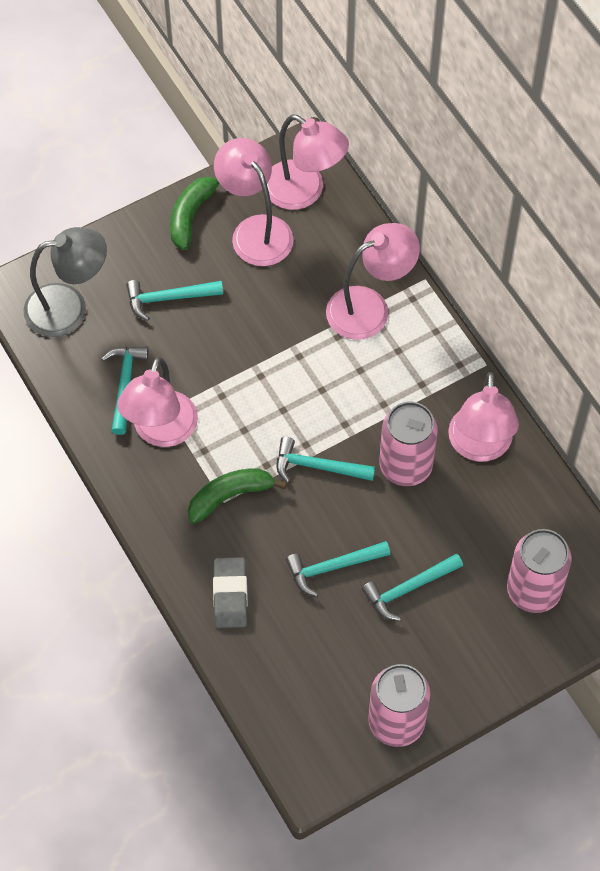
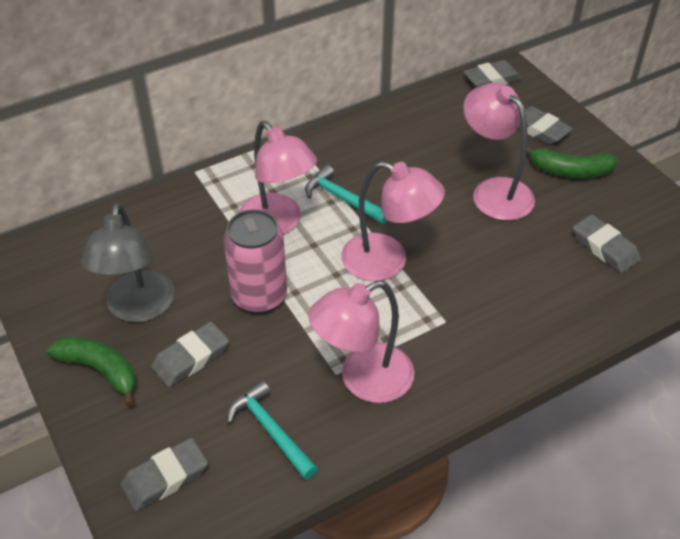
grey eraser: [213,557,248,628] = 1 -> [121,438,208,511] [151,322,229,387] [463,60,522,87] [518,106,573,145] [573,214,641,273] = 5
pink can: [368,664,430,747] [379,402,438,486] [507,529,572,613] = 3 -> [224,209,287,314] = 1
pink lamp: [117,357,198,447] [214,138,294,266] [267,114,349,210] [326,223,420,340] [448,372,519,462] = 5 -> [239,121,317,235] [308,280,415,403] [341,161,445,281] [463,83,535,221] = 4
turquoise hammer: [101,347,149,435] [126,280,223,321] [277,437,375,483] [286,541,391,597] [362,553,463,621] = 5 -> [227,380,318,480] [305,165,388,224] = 2

